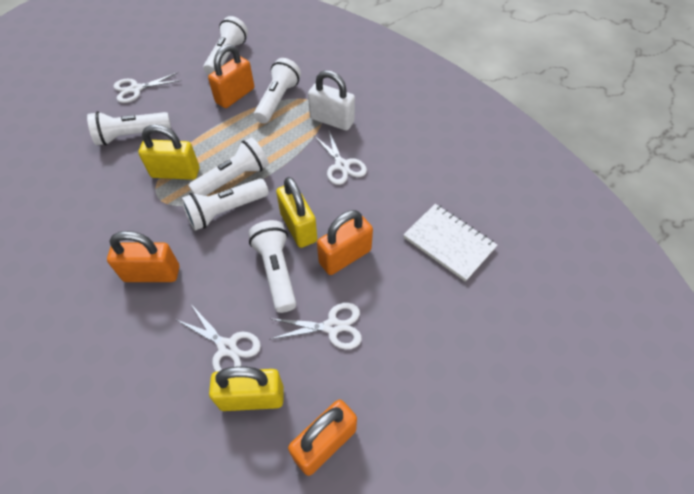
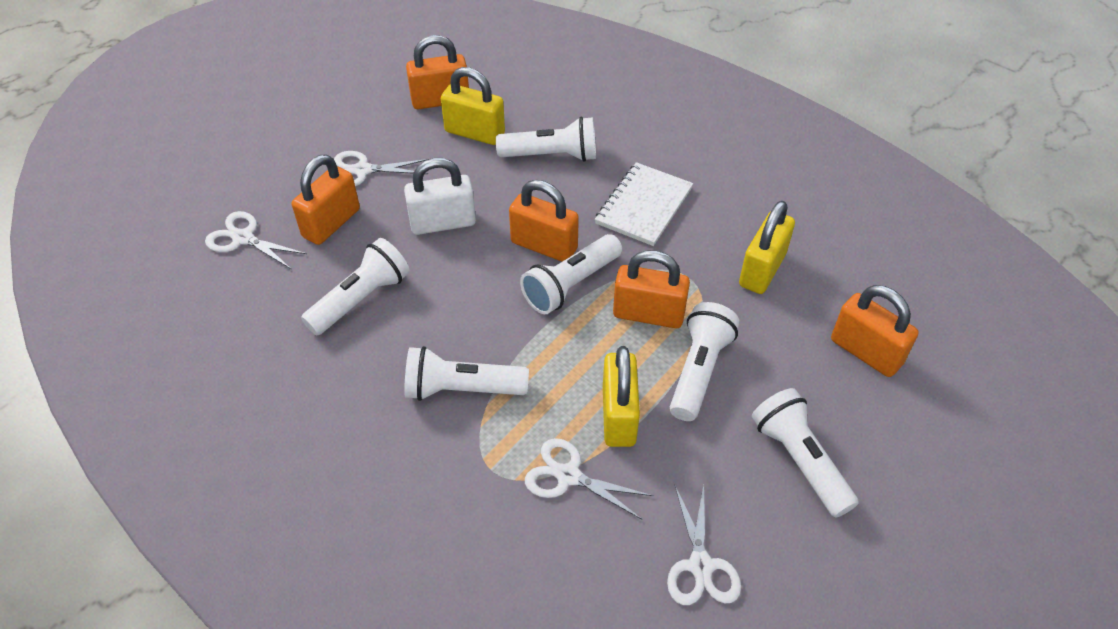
orange padlock: [107,231,179,282] [208,44,254,108] [288,399,357,476] [317,210,373,275] = 4 -> [292,154,360,245] [406,35,469,109] [509,180,579,262] [613,250,690,328] [831,285,919,377] = 5

